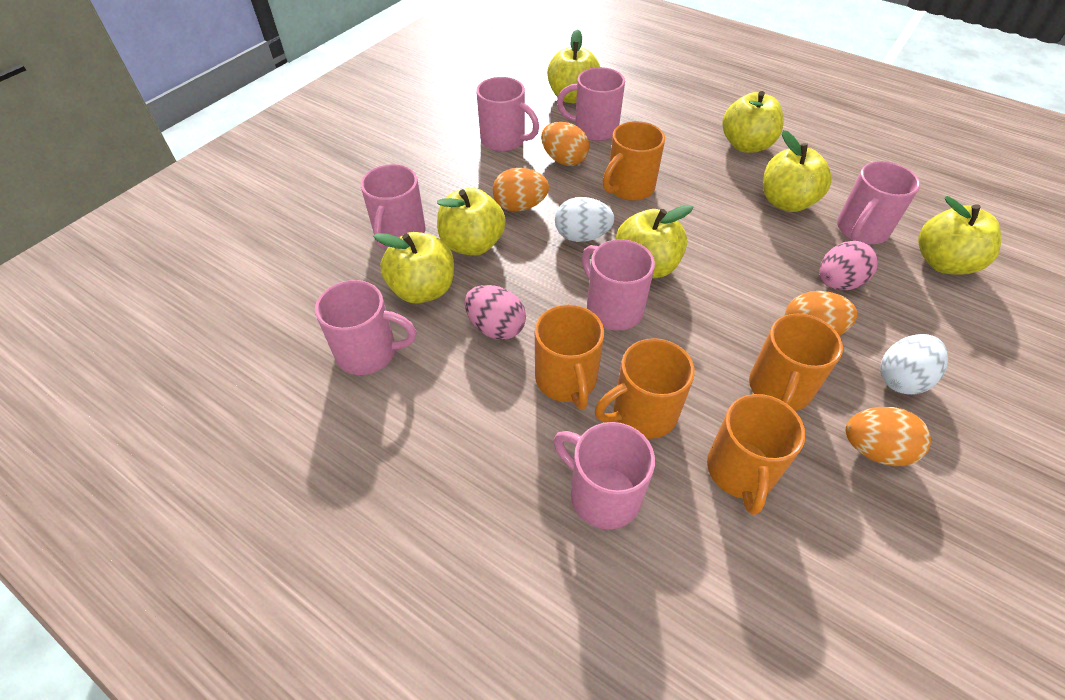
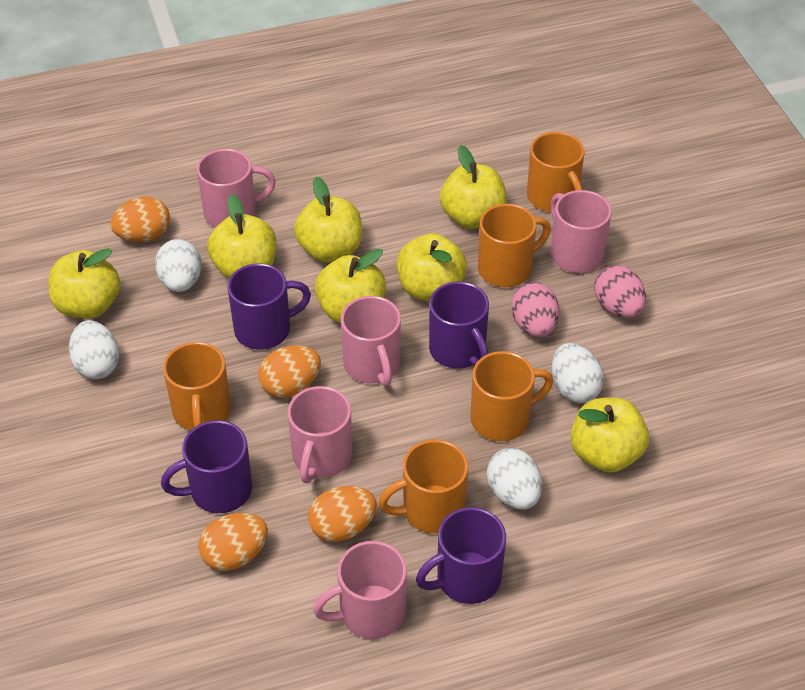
pink mug: [315,280,416,375] [361,164,426,249] [476,77,539,152] [554,422,655,530] [557,67,625,141] [582,239,655,331] [837,161,920,245] = 7 -> [197,149,276,228] [288,386,352,483] [313,541,407,639] [341,296,401,387] [551,190,612,273] = 5
purple mug: none = 0 -> [161,420,252,513] [227,263,311,350] [416,507,506,604] [429,282,489,369] = 4
white egg: [555,197,615,242] [880,334,948,395] = 2 -> [69,320,119,379] [155,239,202,292] [487,448,542,510] [552,343,604,403] = 4

